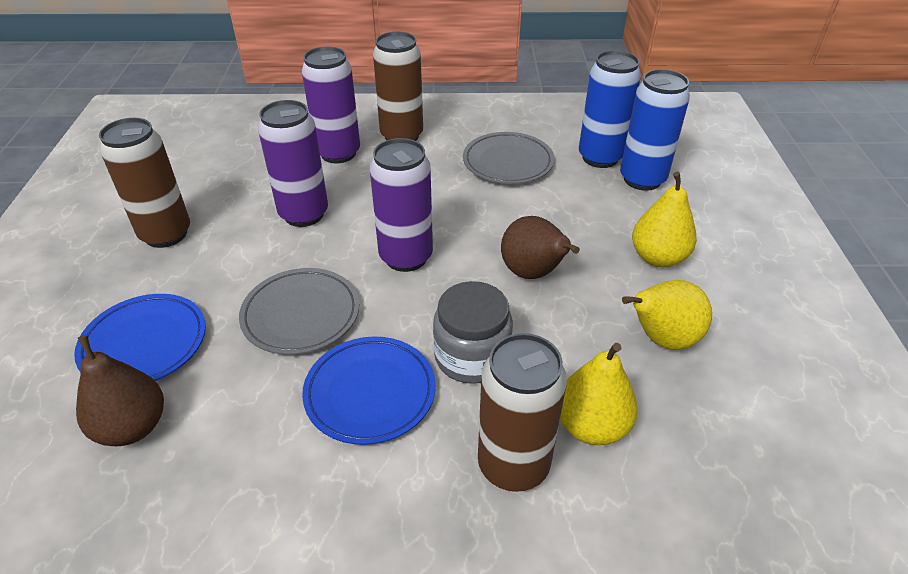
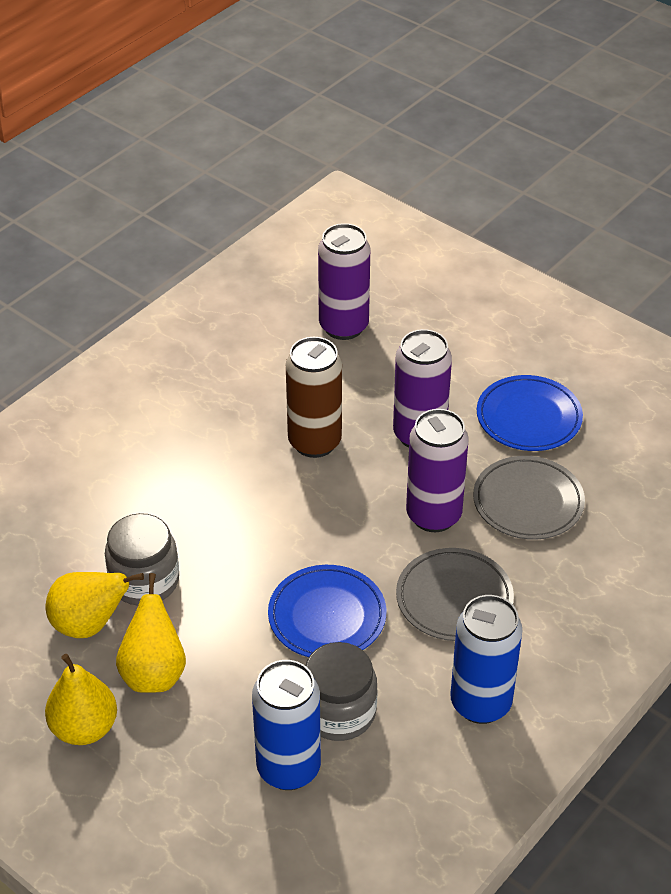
brown can: [99,118,190,248] [373,32,423,141] [478,333,567,492] = 3 -> [286,337,342,458] = 1
brown pear: [76,335,164,446] [501,216,580,279] = 2 -> none = 0
grey jar: [433,281,513,384] = 1 -> [105,513,179,606] [305,642,377,741] = 2

